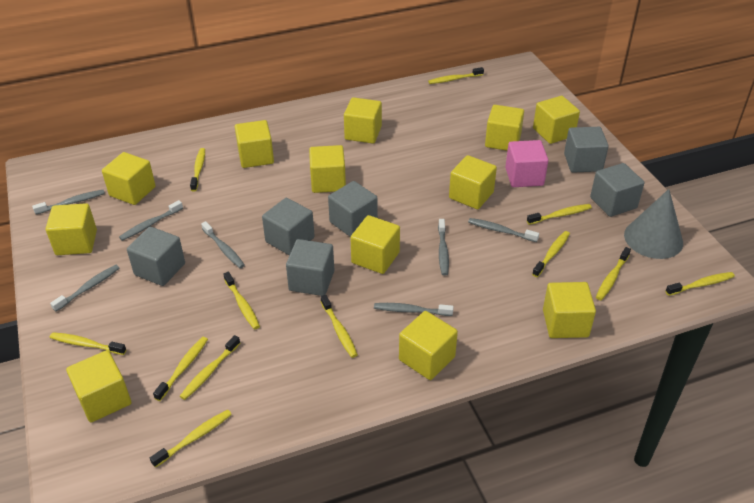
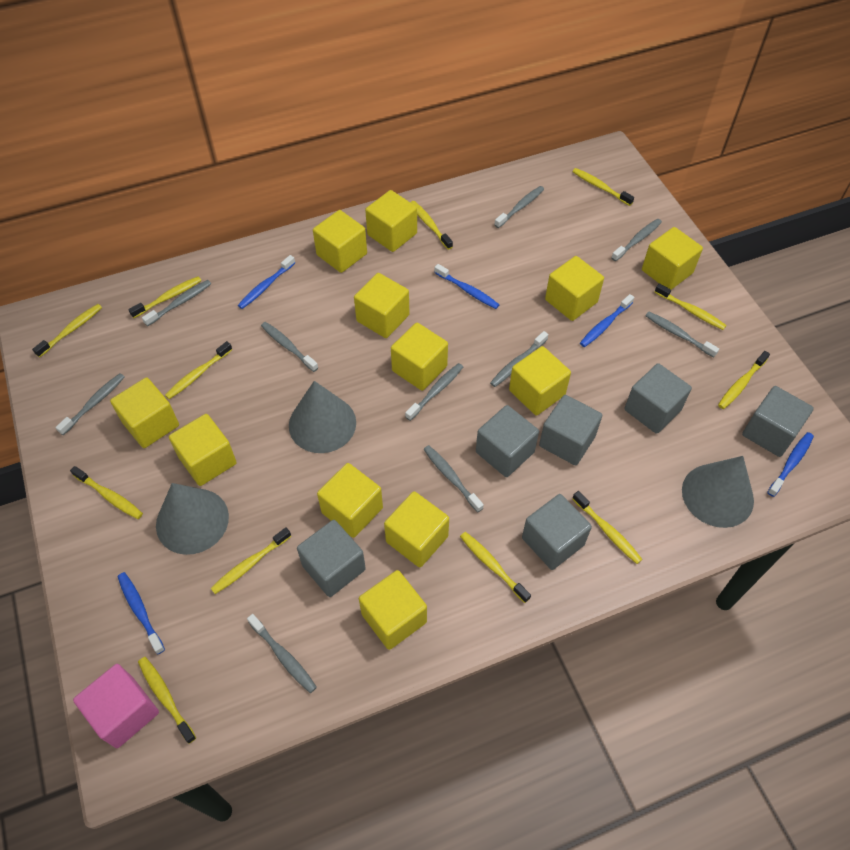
blue toothbrush: none = 0 -> [117,572,165,654] [238,255,295,309] [434,264,499,309] [580,294,634,347] [767,432,814,497] = 5
grey cone: [624,189,683,259] = 1 -> [156,483,229,555] [289,381,356,453] [682,456,754,528] = 3
grey toothbrush: [32,190,105,215] [50,265,120,312] [119,200,183,241] [201,221,245,268] [374,303,454,316] [438,219,449,276] [468,218,539,242] = 7 -> [55,373,125,435] [142,280,211,326] [247,614,317,693] [261,322,318,372] [405,363,463,421] [424,445,484,512] [490,331,548,387] [494,186,544,228] [611,219,662,261] [646,312,719,358] = 10

